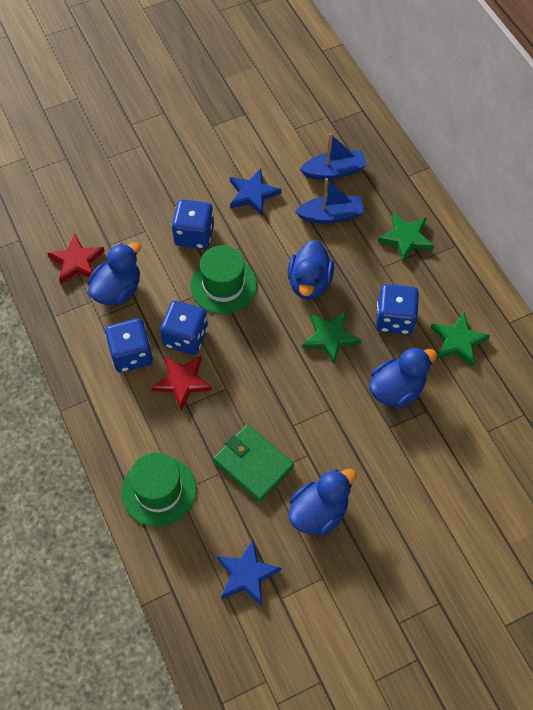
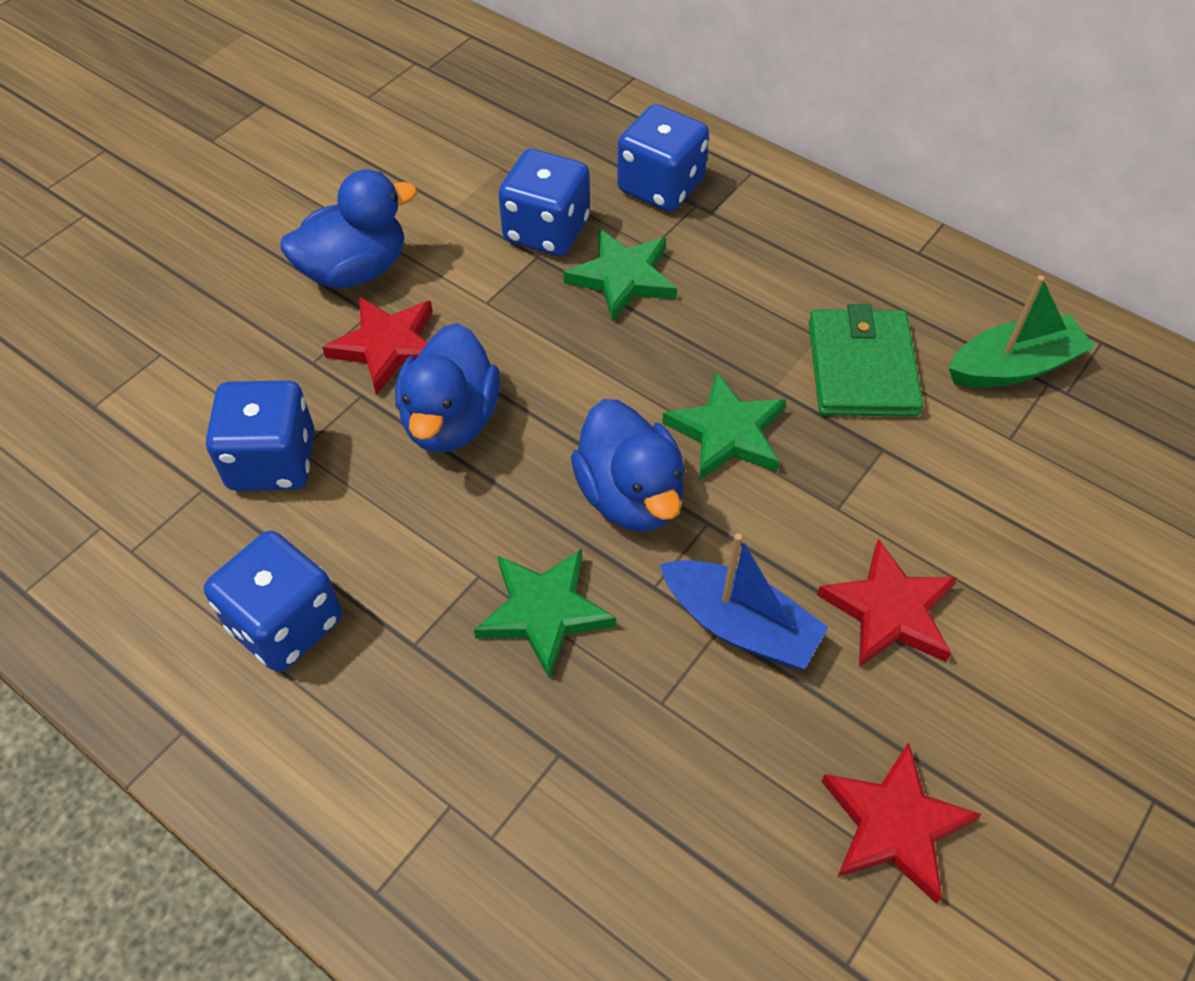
blue boat: [295,178,364,224] [300,133,367,180] = 2 -> [660,533,829,669] = 1
blue duck: [88,242,141,305] [288,240,334,300] [289,469,357,536] [369,347,437,408] = 4 -> [281,170,418,288] [395,323,500,453] [571,399,685,532] = 3
blue star: [216,540,282,606] [230,169,281,216] = 2 -> none = 0
green boat: none = 0 -> [949,275,1095,388] = 1
green hat: [122,452,196,527] [190,245,257,314] = 2 -> none = 0
red star: [47,234,105,284] [151,356,212,410] = 2 -> [322,297,433,395] [817,539,958,667] [821,742,981,904] = 3

